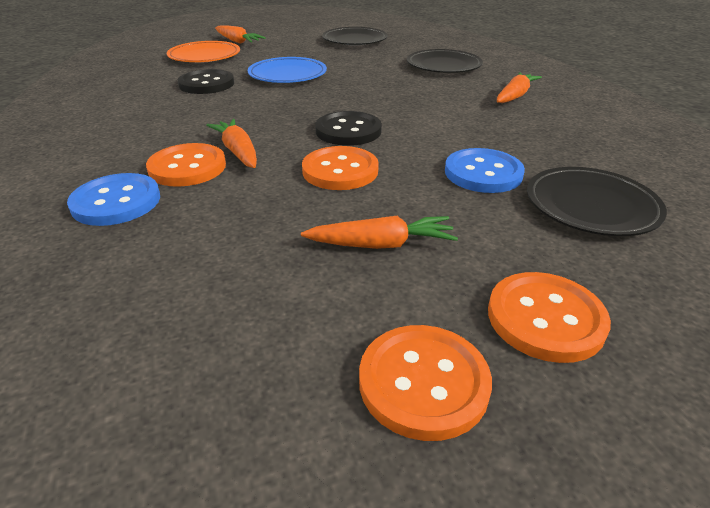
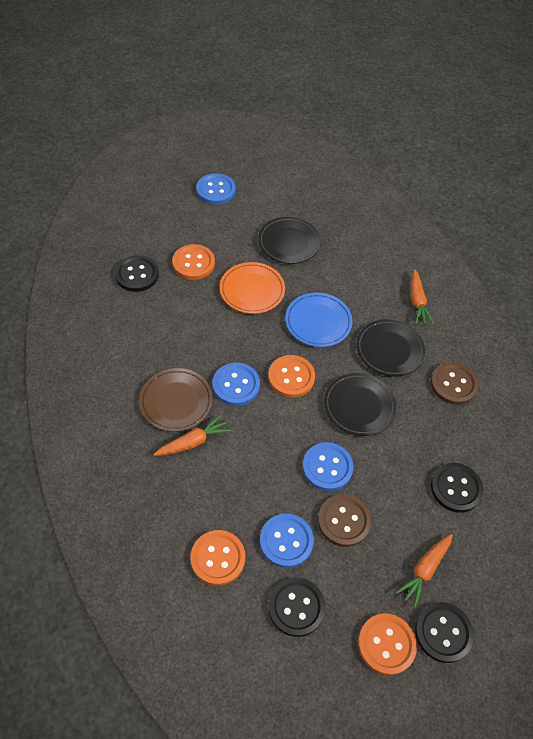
black button: [178,69,234,94] [315,111,382,146] = 2 -> [115,255,159,292] [269,578,326,637] [415,602,474,663] [431,463,483,513] = 4
blue button: [67,173,160,226] [445,148,525,193] = 2 -> [196,173,236,205] [212,363,260,406] [260,514,314,568] [303,442,353,491] = 4
brown button: none = 0 -> [318,494,371,547] [431,362,479,405] = 2
brown plate: none = 0 -> [139,368,213,432] = 1
orange carrot: [206,119,257,168] [215,25,266,44] [301,216,458,249] [497,72,542,103] = 4 -> [153,414,231,456] [395,534,453,608] [411,269,434,325] = 3

